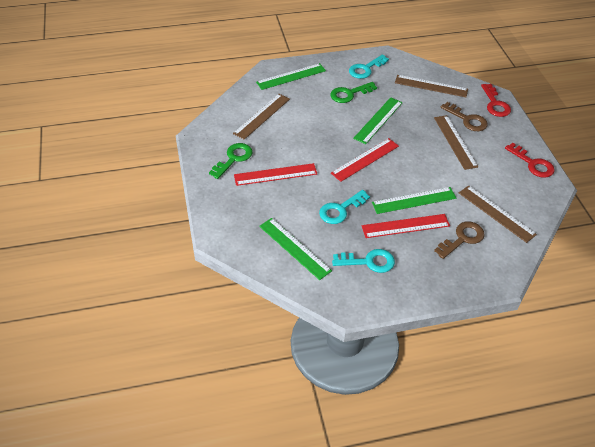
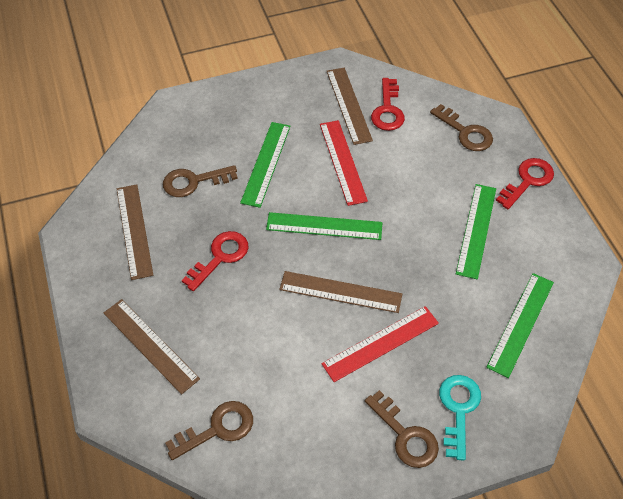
brown key: [434,221,485,259] [441,102,488,131] = 2 -> [163,165,238,197] [165,401,253,460] [365,390,439,468] [430,104,493,151] = 4
green key: [209,143,253,179] [330,82,377,103] = 2 -> none = 0
red key: [481,84,511,117] [505,143,554,178] = 2 -> [182,231,248,291] [371,78,405,131] [496,158,554,209] = 3
red ruler: [234,163,317,186] [331,138,399,182] [362,214,450,238] = 3 -> [320,120,368,206] [321,306,439,382] = 2
turquoise key: [319,190,370,224] [332,249,395,273] [349,54,389,79] = 3 -> [439,375,481,461] = 1

